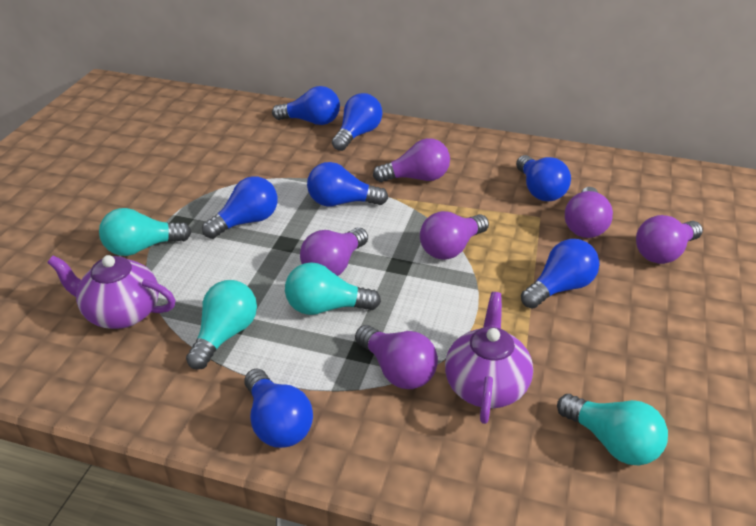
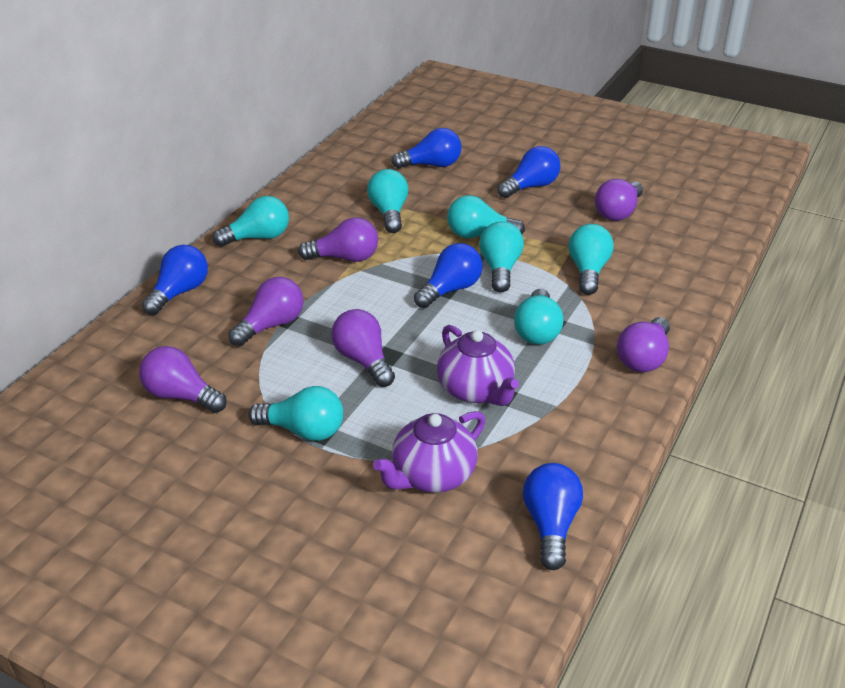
blue light bulb: [202,176,278,239] [244,369,313,448] [272,86,340,125] [307,162,388,206] [332,93,382,151] [516,155,571,201] [521,239,599,309] = 7 -> [142,245,208,315] [391,128,462,169] [414,243,482,308] [498,146,560,198] [523,463,583,570] = 5
turquoise light bulb: [99,208,191,256] [186,280,257,370] [285,262,381,315] [557,394,668,465] = 4 -> [213,196,289,247] [248,386,343,441] [367,169,409,233] [447,195,525,238] [479,221,524,292] [514,289,563,345] [568,224,613,295] = 7

